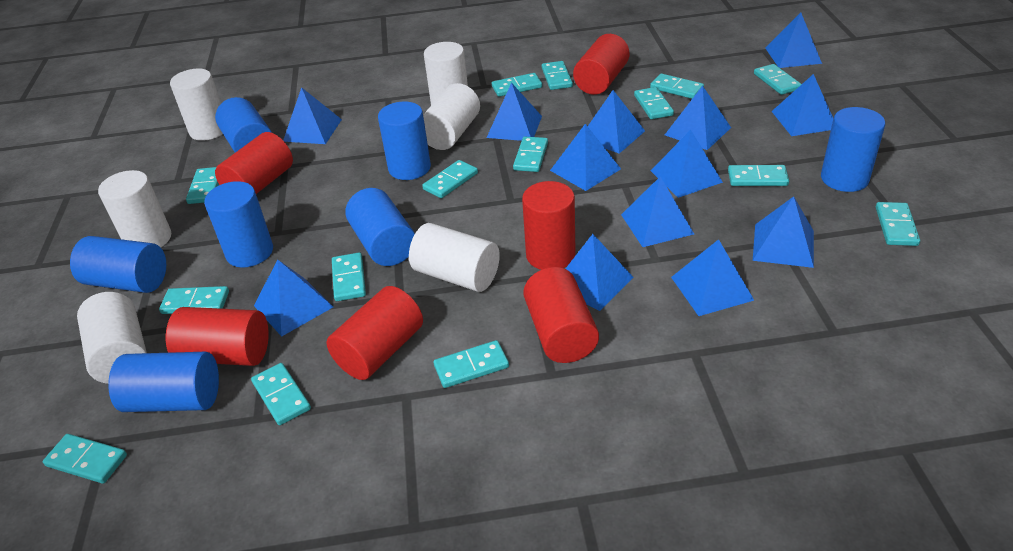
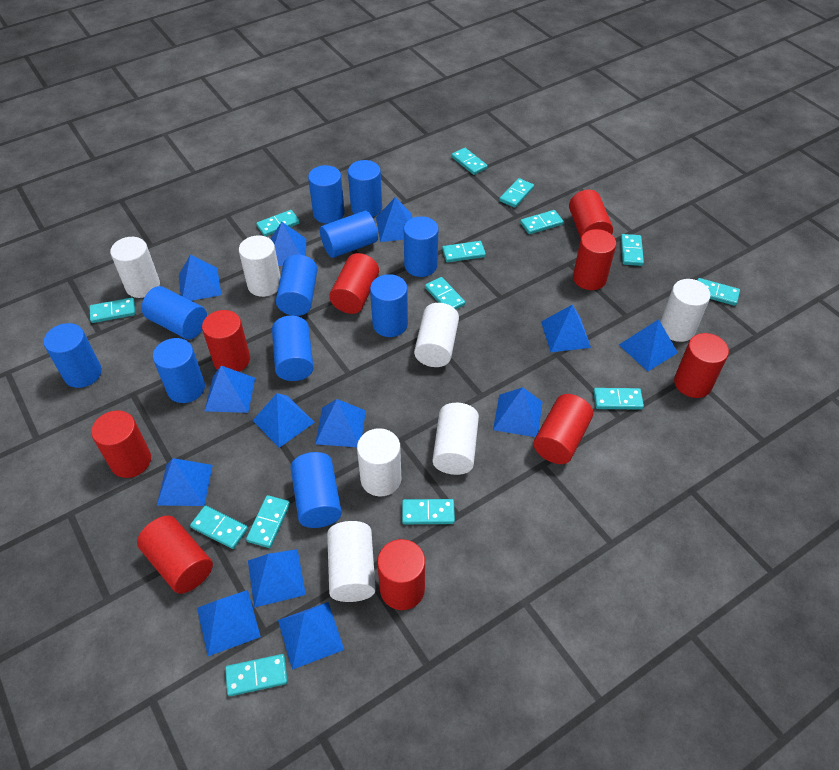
blue cylinder: [70,236,166,293] [108,352,219,412] [204,181,273,268] [215,97,272,153] [345,188,415,266] [378,102,431,180] [821,107,885,192] = 7 -> [44,323,102,388] [142,286,207,339] [153,338,205,403] [272,316,314,381] [276,254,317,316] [291,452,342,528] [308,165,345,224] [320,211,378,258] [348,160,382,217] [370,274,408,337] [404,216,438,277] = 11
red cylinder: [166,307,269,366] [215,132,293,194] [326,286,423,380] [522,181,576,270] [523,267,599,363] [573,34,630,95] = 6 -> [91,410,151,478] [137,516,213,594] [202,310,250,372] [329,253,379,314] [377,539,425,610] [533,394,593,464] [569,190,613,238] [573,229,616,290] [674,333,729,398] = 9
turquoise domino: [43,434,127,484] [159,286,229,314] [186,167,219,204] [251,363,311,425] [332,252,366,301] [422,160,478,198] [434,340,509,388] [492,73,542,97] [513,137,548,172] [542,61,573,90] [634,87,674,119] [650,73,704,99] [728,165,789,186] [754,64,802,95] [876,202,920,246] = 15 -> [90,297,135,323] [190,506,248,549] [225,654,288,696] [246,495,290,548] [256,210,300,236] [402,499,455,524] [425,277,465,309] [442,241,486,262] [451,148,488,175] [499,178,534,208] [520,210,564,234] [593,388,644,410] [621,234,644,266] [697,278,740,306] = 14
white cylinder: [77,292,147,384] [98,170,171,247] [170,69,223,141] [409,223,500,292] [423,83,480,150] [424,42,468,105] = 6 -> [110,237,160,298] [239,235,281,297] [327,521,376,602] [357,428,401,497] [414,303,459,367] [433,403,479,475] [660,279,711,342] = 7

